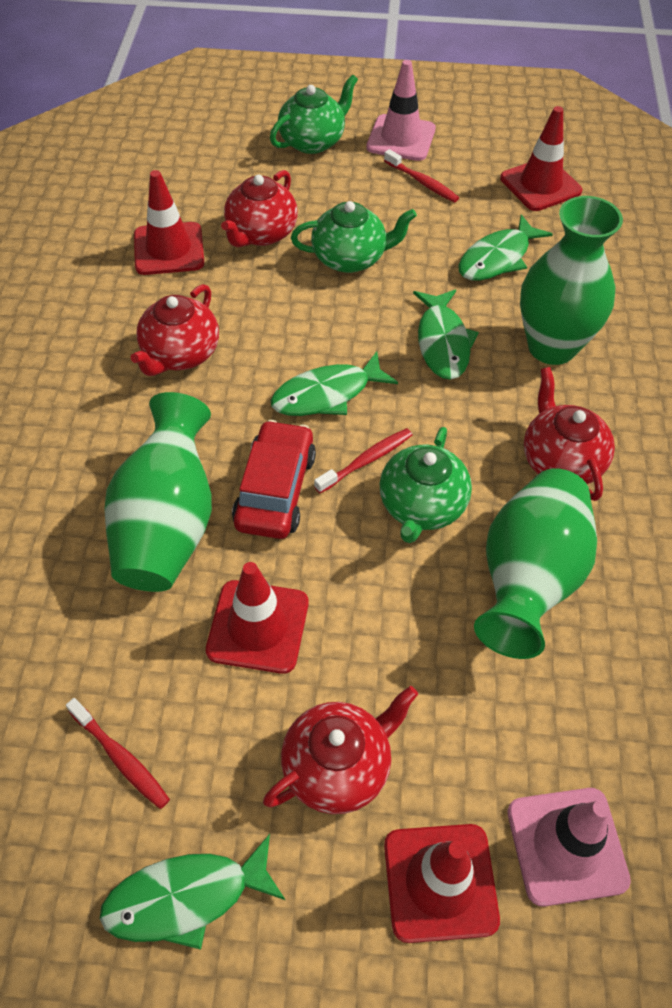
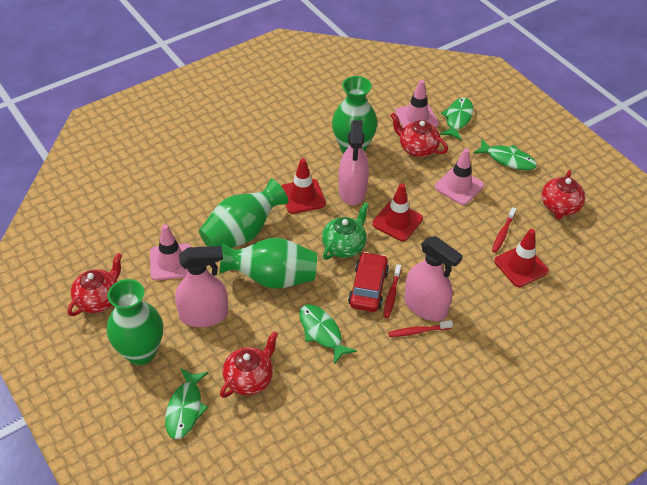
green teapot: [270,75,358,154] [291,201,417,273] [380,427,472,543] = 3 -> [322,202,369,260] = 1
green vase: [105,392,212,592] [474,469,597,659] [520,196,623,365] = 3 -> [107,279,163,365] [199,179,288,248] [219,238,317,289] [332,76,378,154] = 4
pink spray bottle: none = 0 -> [175,246,228,327] [339,120,369,205] [404,236,463,321] = 3
pink traffic cone: [366,60,436,161] [507,788,631,907] = 2 -> [150,224,191,280] [395,80,439,128] [435,148,484,205] = 3
red traffic cone: [134,170,204,275] [206,562,309,674] [384,824,500,943] [500,106,582,211] = 4 -> [281,158,326,214] [372,183,423,241] [494,229,549,287] = 3

